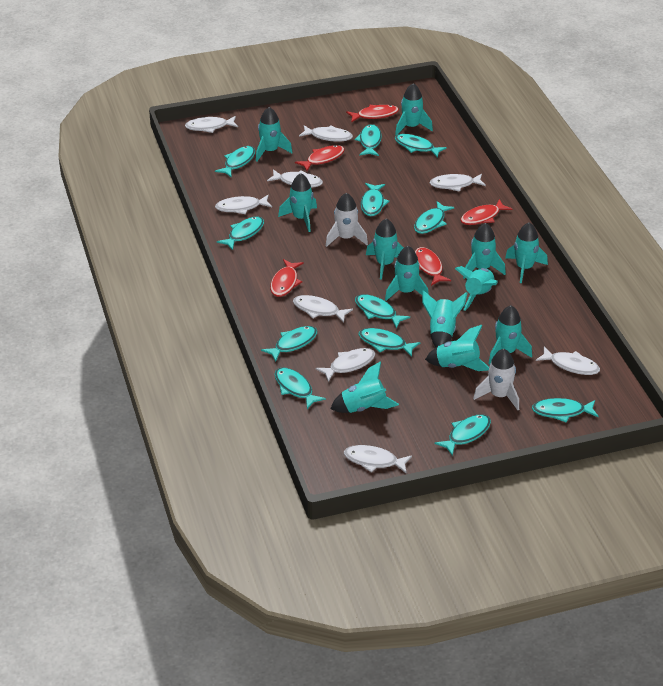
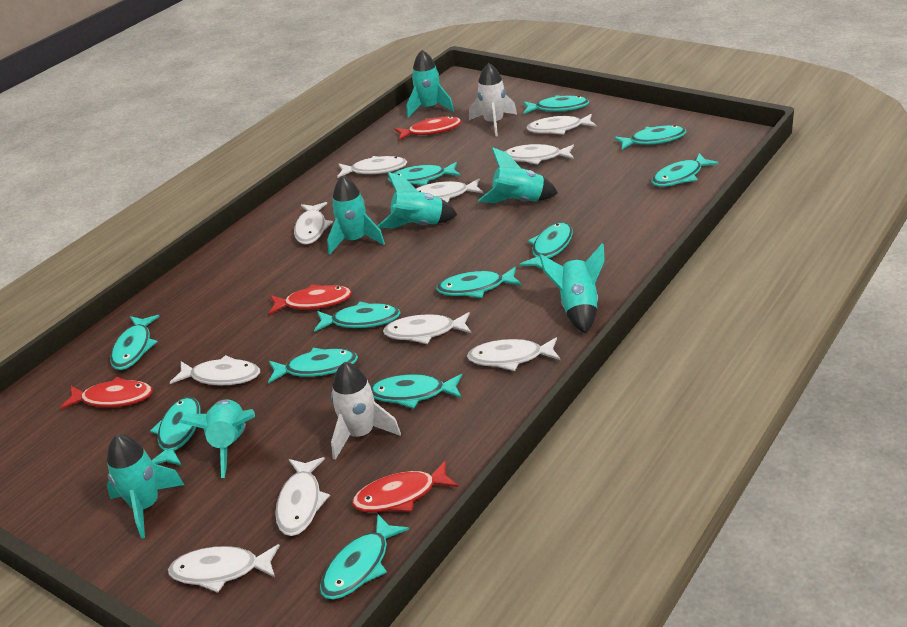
red fish: [270,259,304,297] [295,145,345,171] [346,105,399,123] [415,247,451,286] [460,199,512,225] = 5 -> [60,377,153,409] [269,284,352,315] [352,460,458,512] [394,116,462,140] = 4
turquoise rocket: [256,107,293,162] [278,173,317,232] [330,361,399,413] [366,218,404,279] [385,246,429,301] [395,83,433,135] [422,290,467,347] [425,325,489,371] [455,266,498,311] [463,223,506,279] [488,305,532,365] [505,222,548,283] = 12 -> [107,434,184,539] [179,400,255,478] [327,176,385,255] [378,172,457,229] [407,50,454,118] [478,147,558,203] [539,244,605,333] = 7
white fish: [185,116,238,133] [215,195,272,214] [267,169,323,188] [293,295,353,323] [299,125,353,142] [315,348,375,382] [344,445,412,473] [430,174,486,192] [536,346,600,375] = 9 -> [168,544,280,593] [170,355,260,385] [275,457,330,536] [294,202,333,245] [337,156,407,178] [383,312,472,344] [416,179,483,203] [467,337,561,371] [505,144,574,165] [526,114,597,135] = 10

